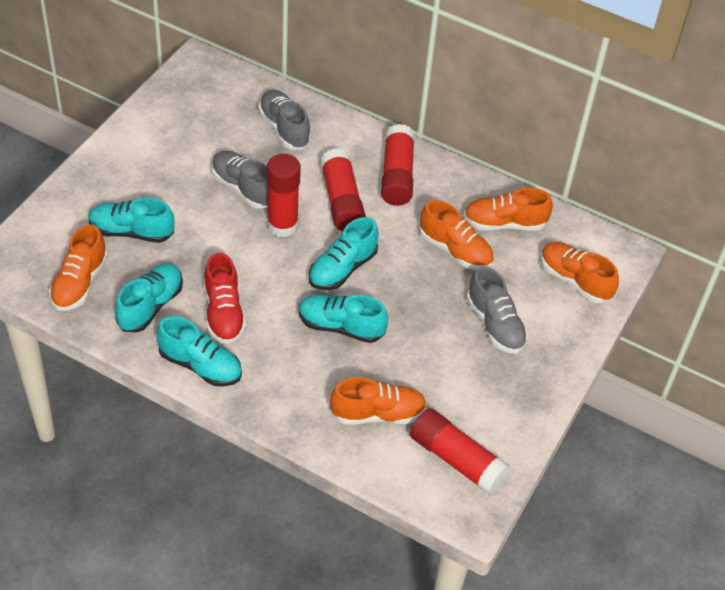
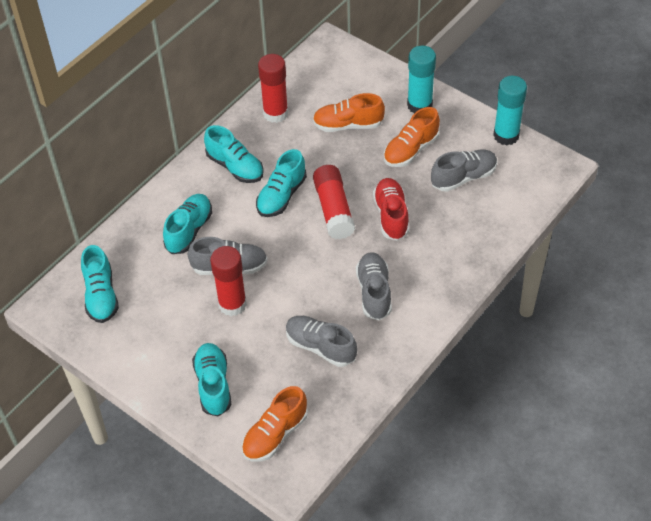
grey shoe: [211,151,268,209] [258,90,311,149] [467,267,528,353] = 3 -> [188,237,268,275] [286,316,357,367] [356,252,392,320] [431,149,497,192] = 4
orange shoe: [49,225,108,311] [330,377,427,425] [420,200,494,270] [464,188,553,231] [541,242,619,303] = 5 -> [242,386,308,462] [313,93,385,132] [384,107,440,167] = 3
red glue stick: [267,154,301,237] [320,148,366,231] [381,124,415,206] [410,408,510,495] = 4 -> [210,246,247,316] [258,54,289,123] [313,165,355,239] = 3
turquoise glue stick: none = 0 -> [407,46,436,113] [493,76,527,145] = 2

